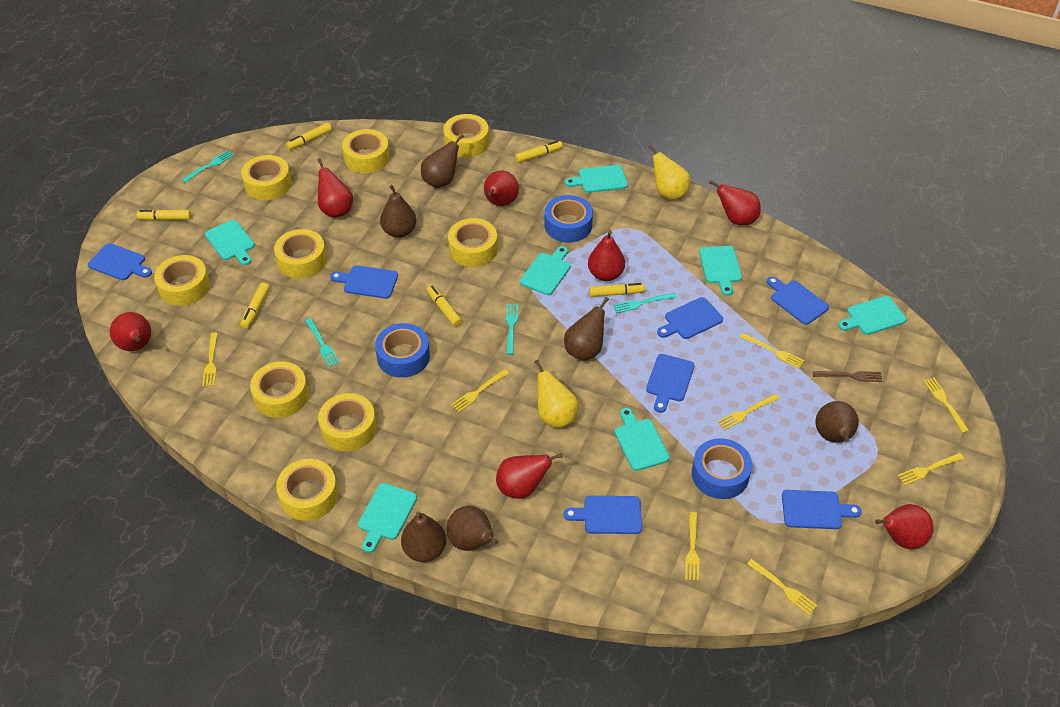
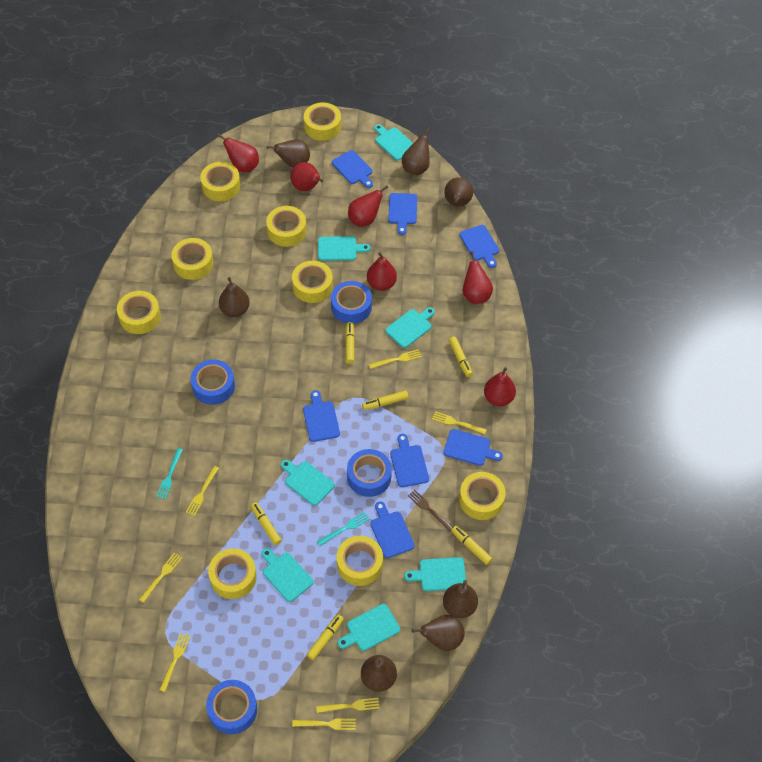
blue tape: [375,323,430,378] [544,195,593,243] [692,438,752,499] = 3 -> [191,359,235,405] [206,680,257,734] [331,281,372,324] [347,449,392,497] = 4
brown pear: [380,185,416,238] [401,511,446,562] [421,134,464,188] [446,506,499,551] [564,297,609,361] [815,401,859,443] = 6 -> [219,277,250,317] [267,139,310,168] [361,655,397,692] [402,127,430,175] [412,615,465,651] [443,580,478,618] [444,177,473,207] = 7
red pear: [110,312,151,351] [317,158,353,218] [484,171,519,206] [496,453,562,499] [588,231,625,281] [709,181,761,225] [875,504,933,549] = 7 -> [217,133,259,172] [290,162,323,191] [348,185,388,227] [367,252,397,291] [463,251,493,304] [484,367,516,406] = 6
turquoise fork: [182,150,234,183] [305,318,340,367] [506,304,518,355] [613,293,677,313] = 4 -> [156,448,183,499] [317,511,370,546] = 2
yellow fork: [202,332,218,387] [451,369,509,412] [685,512,699,581] [718,394,780,430] [740,333,804,369] [747,559,817,615] [897,453,964,485] [924,377,969,433] = 8 -> [139,553,182,603] [159,633,191,692] [186,466,219,516] [292,718,356,730] [316,698,380,713] [369,349,422,369] [432,411,487,434] = 7
yellow pear: [535,360,578,428] [648,144,690,200] = 2 -> none = 0

